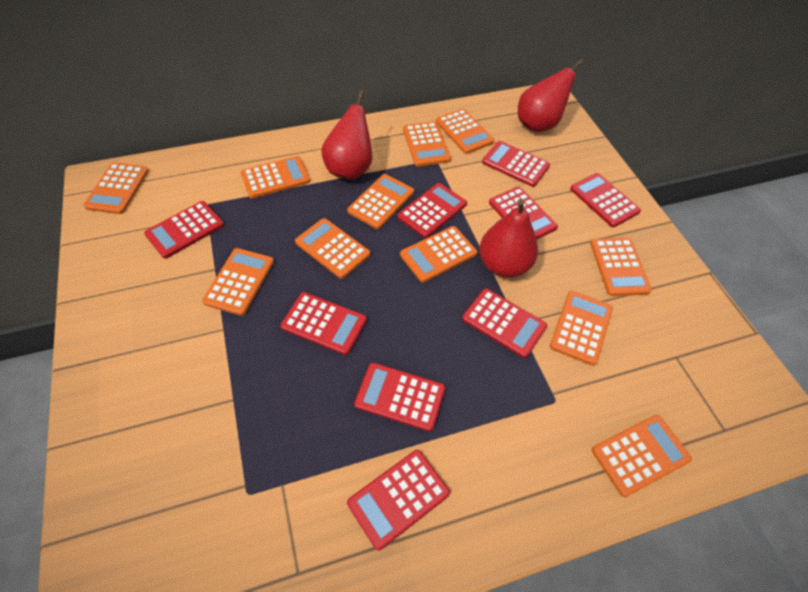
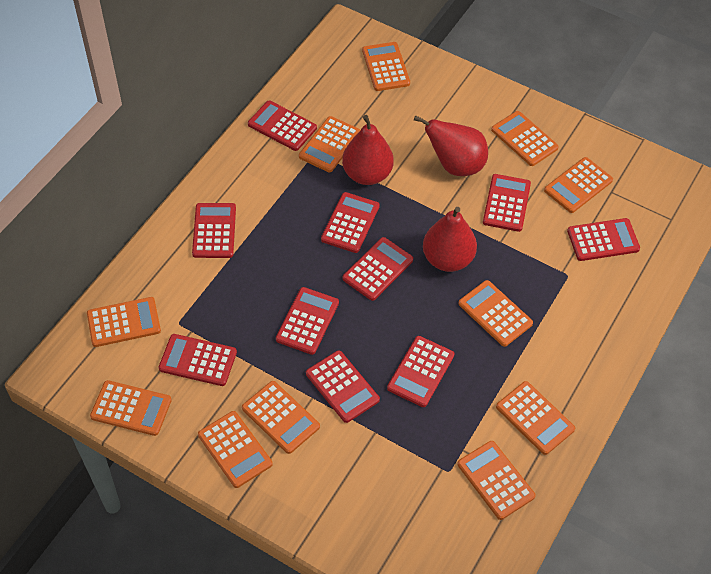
red calculator: [144,201,224,259] [281,292,367,355] [347,450,450,551] [354,363,445,432] [398,183,467,238] [462,288,547,358] [482,141,550,187] [489,187,558,240] [570,173,641,227] = 9 -> [159,334,237,386] [192,203,236,258] [248,100,317,151] [276,287,339,355] [306,350,380,423] [321,192,380,253] [343,237,413,301] [387,336,454,407] [483,174,531,232] [567,218,640,261] = 10

